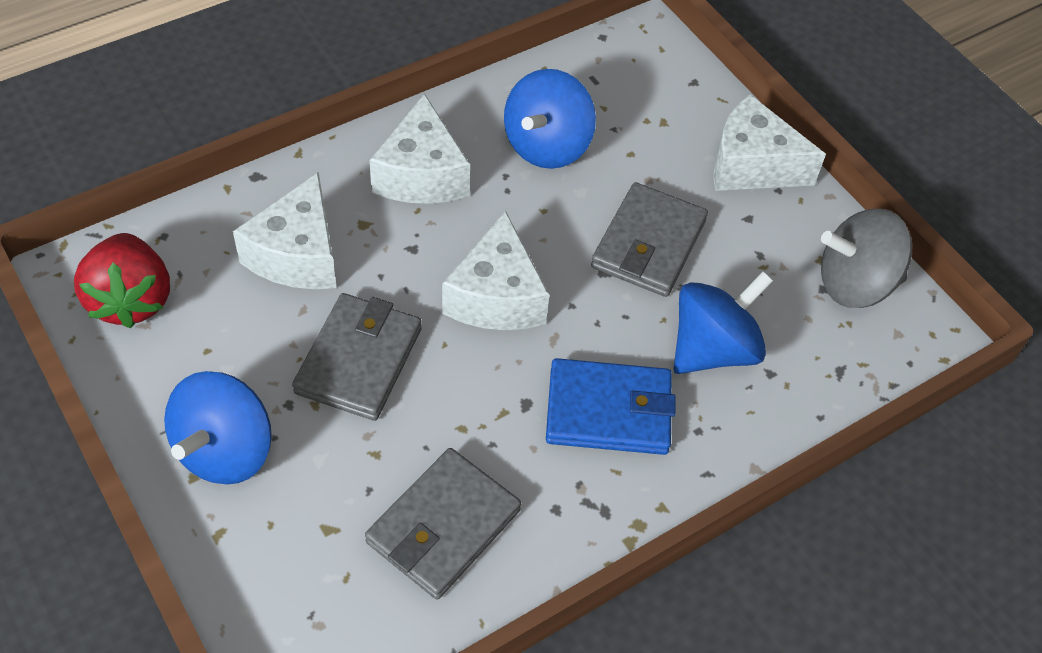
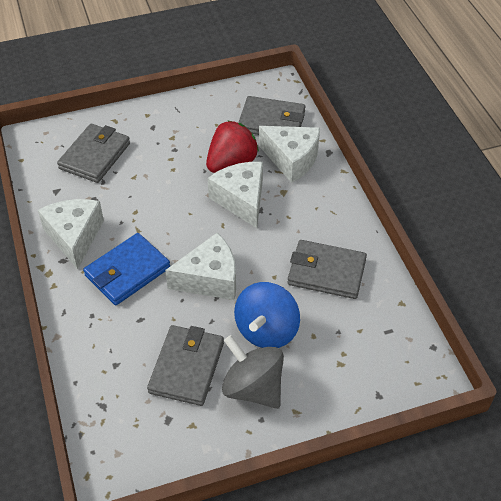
blue spinning top: [164,371,272,485] [504,69,596,169] [674,272,773,374] = 3 -> [234,282,300,348] = 1
grey wallet: [292,293,422,421] [365,448,521,600] [591,182,708,297] = 3 -> [57,124,130,183] [147,325,224,406] [238,96,305,135] [288,240,367,299] = 4

